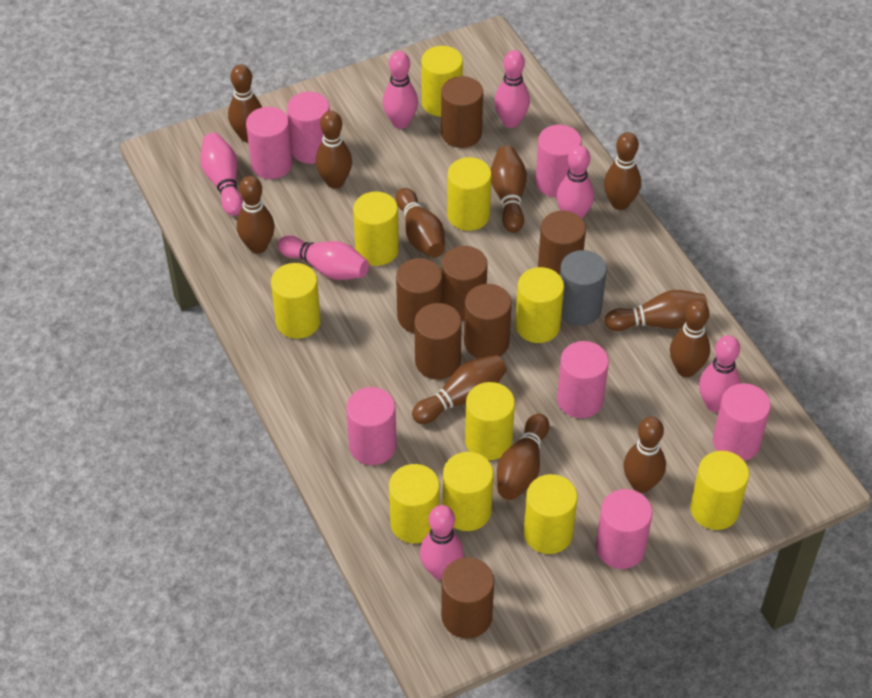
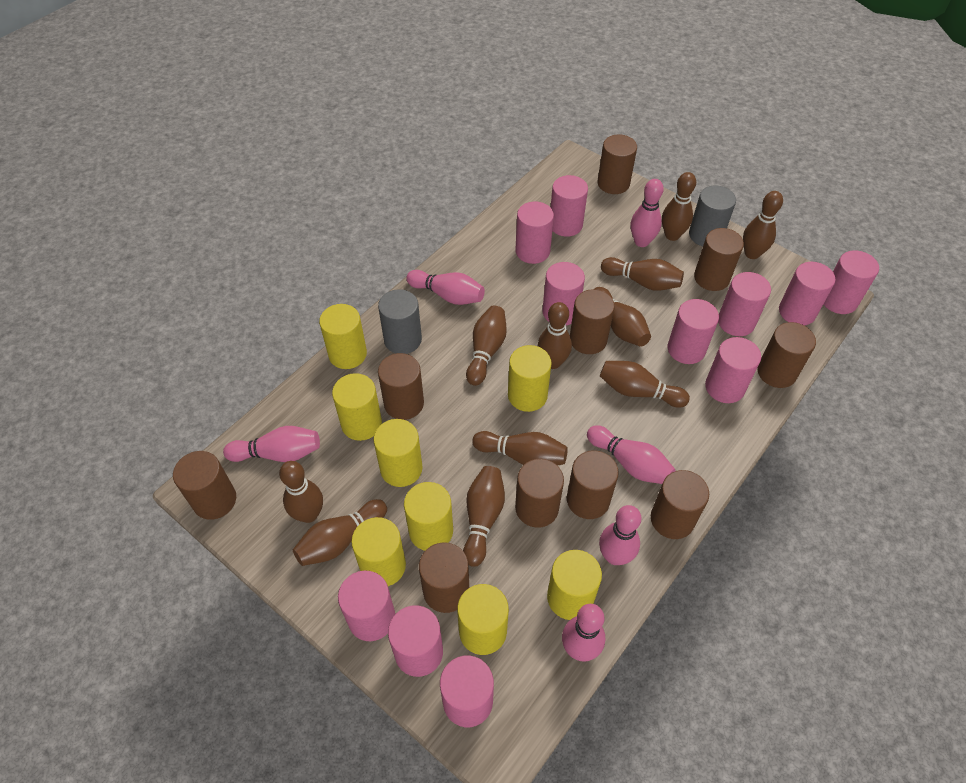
brown cylinder: [396,258,442,333] [414,303,462,380] [441,76,483,148] [441,557,494,639] [442,246,487,321] [464,284,512,358] [538,211,586,275] = 7 -> [173,451,236,520] [378,353,424,420] [419,542,469,613] [515,459,564,528] [567,450,619,519] [570,289,615,354] [598,135,637,194] [651,470,709,539] [694,228,744,291] [757,322,816,388] = 10
grey cylinder: [560,250,607,326] = 1 -> [378,289,422,354] [689,186,736,246] = 2
pink bowling pin: [200,133,243,216] [278,235,369,280] [383,51,418,129] [420,505,464,580] [494,50,530,128] [557,145,594,218] [699,335,740,412] = 7 -> [223,426,320,462] [406,270,485,305] [562,604,605,661] [587,425,676,484] [599,505,641,565] [631,179,664,247] = 6
pink cylinder: [246,107,293,179] [287,92,330,164] [346,387,397,465] [535,125,581,197] [557,341,609,418] [596,489,652,569] [713,383,771,461] = 7 -> [338,570,395,641] [388,605,443,677] [440,656,494,727] [515,202,554,264] [543,262,585,326] [551,175,588,237] [668,299,719,364] [705,337,761,403] [718,272,771,336] [779,262,836,326] [823,250,879,314] = 11
yellow cylinder: [271,263,321,339] [353,192,399,266] [389,464,440,544] [421,46,463,117] [443,452,493,531] [447,157,491,231] [465,382,515,460] [515,267,564,343] [524,474,577,554] [690,451,749,530] = 10 -> [319,304,367,369] [332,373,382,441] [351,517,406,586] [373,419,423,487] [404,482,453,551] [457,584,509,655] [508,345,552,412] [547,550,602,620] = 8

